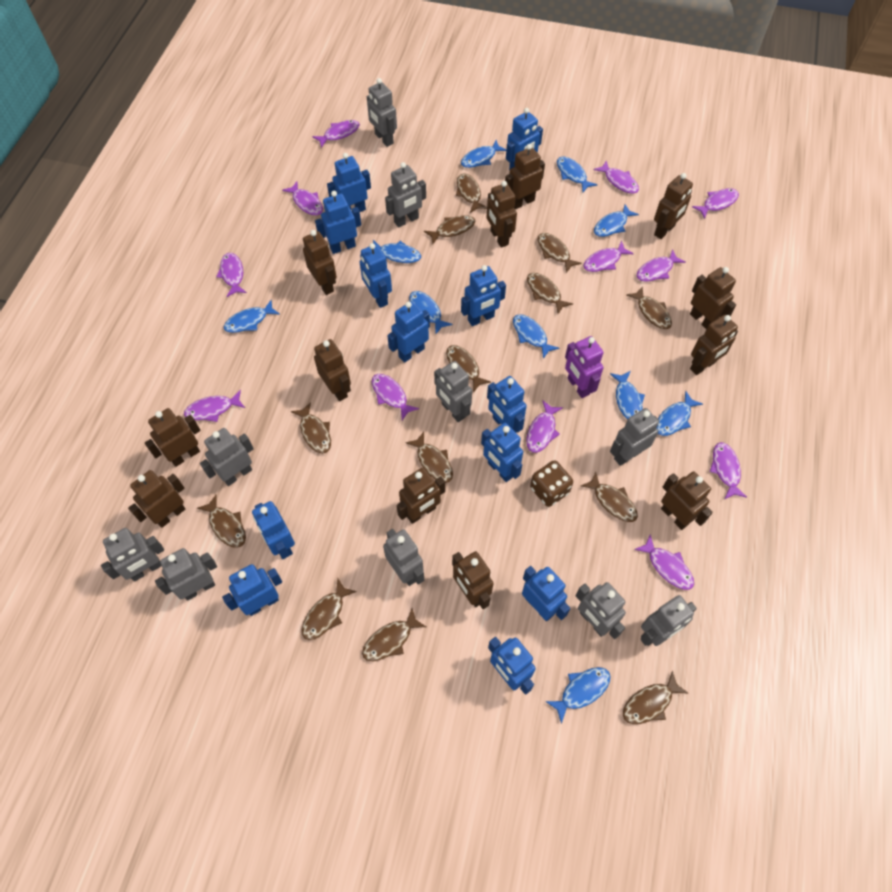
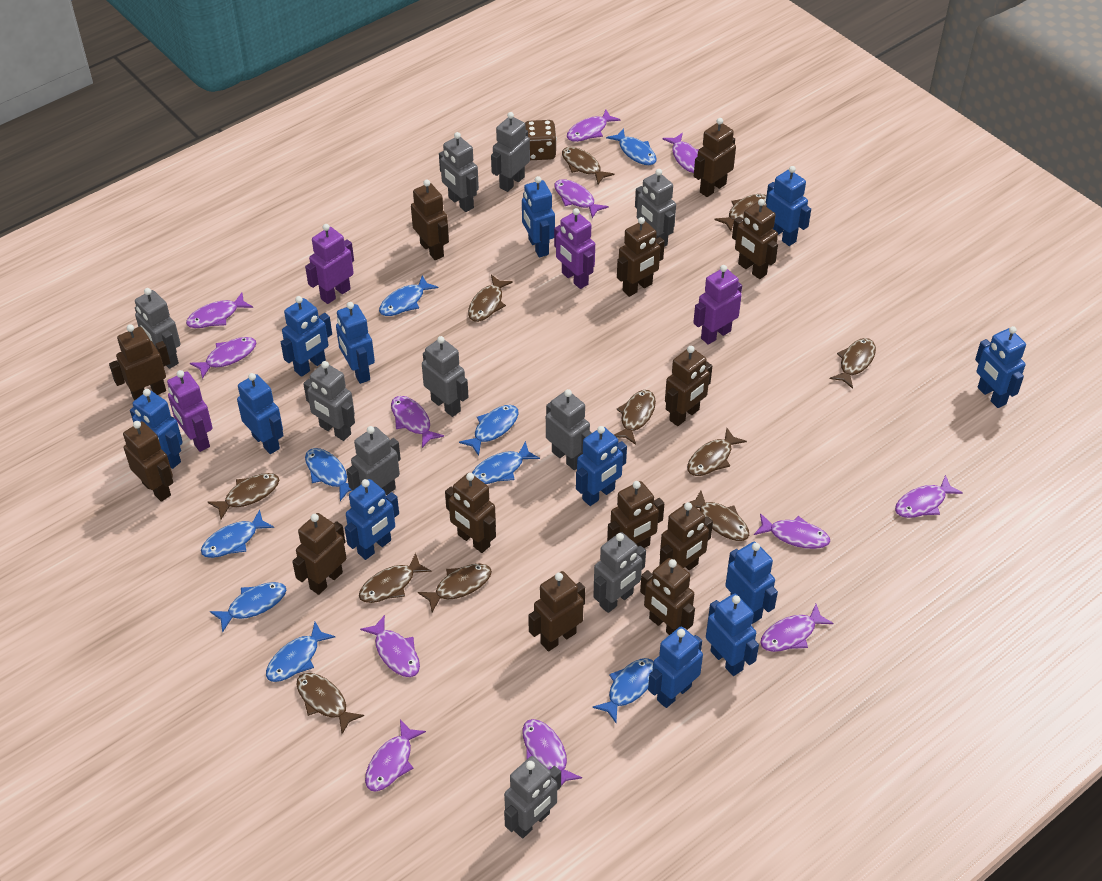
blue fish: [224,300,280,333] [373,240,421,263] [409,291,453,334] [461,140,506,168] [513,314,559,359] [545,667,610,724] [557,157,598,192] [594,204,639,237] [610,371,645,419] [657,391,703,436] = 10 -> [201,510,274,558] [210,582,286,633] [266,622,335,682] [305,448,352,501] [379,275,439,316] [459,405,519,456] [472,441,540,484] [592,658,653,723] [606,128,657,165] = 9
brown fish: [197,494,246,548] [291,402,331,454] [302,578,357,640] [362,609,426,661] [405,432,453,483] [424,215,475,244] [446,345,491,393] [456,173,487,213] [527,273,573,314] [537,233,582,273] [581,472,638,522] [623,671,688,724] [626,286,672,329] = 13 -> [208,473,279,520] [296,673,364,734] [359,553,432,603] [418,563,492,612] [468,275,513,322] [562,147,614,184] [614,390,656,445] [683,490,749,541] [687,428,747,476] [714,194,767,231] [830,338,876,389] = 11
brown robot: [128,470,185,528] [145,408,200,467] [303,230,337,295] [314,339,351,401] [397,467,445,524] [452,551,493,609] [487,181,517,248] [505,144,545,209] [654,173,693,239] [661,471,713,530] [690,267,736,329] [690,315,738,375] = 12 -> [109,324,170,400] [123,421,173,502] [292,513,346,595] [411,180,449,260] [445,473,496,553] [528,571,585,652] [607,481,664,548] [617,217,665,297] [640,558,695,635] [659,502,713,570] [665,346,712,426] [694,118,736,197] [732,199,778,279] = 13
purple robot: [565,336,604,398] = 1 -> [167,370,213,452] [305,224,354,304] [554,208,595,289] [693,265,742,345] = 4

